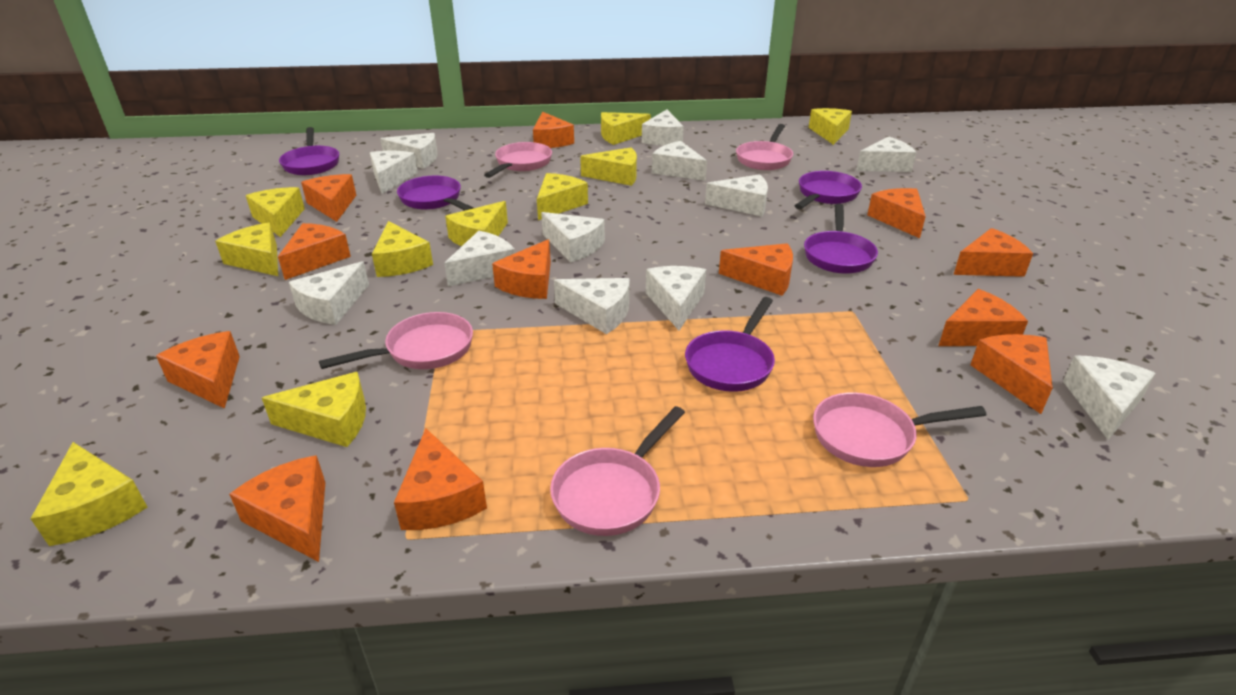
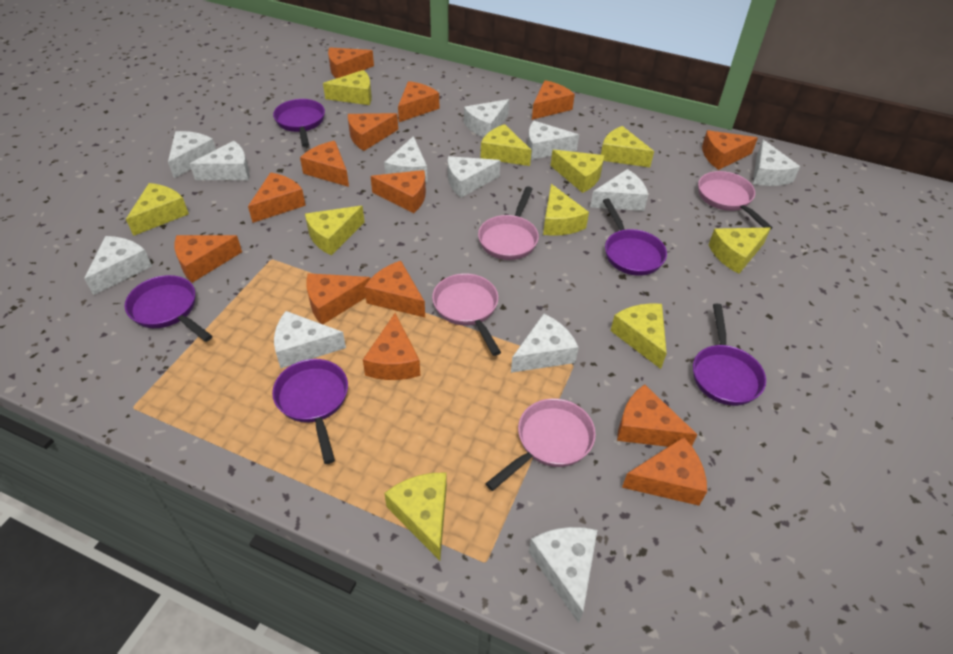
orange cheese: [156,331,240,409] [229,455,325,562] [278,223,351,280] [301,174,356,222] [394,429,487,530] [492,239,551,299] [533,112,574,148] [719,243,793,296] [867,188,926,238] [938,289,1028,346] [953,228,1033,277] [970,334,1053,414] = 12 -> [175,235,242,283] [248,172,306,223] [300,141,349,187] [306,273,371,324] [328,47,374,78] [348,113,398,151] [363,313,420,380] [364,261,425,317] [370,170,426,213] [398,81,439,122] [532,80,575,120] [617,384,698,447] [622,437,707,506] [702,130,758,170] = 14
pink pan: [319,312,473,369] [484,142,552,178] [550,406,685,536] [736,124,793,170] [813,392,986,467] = 5 -> [432,273,501,356] [478,186,539,260] [485,398,596,491] [698,171,773,230] = 4

